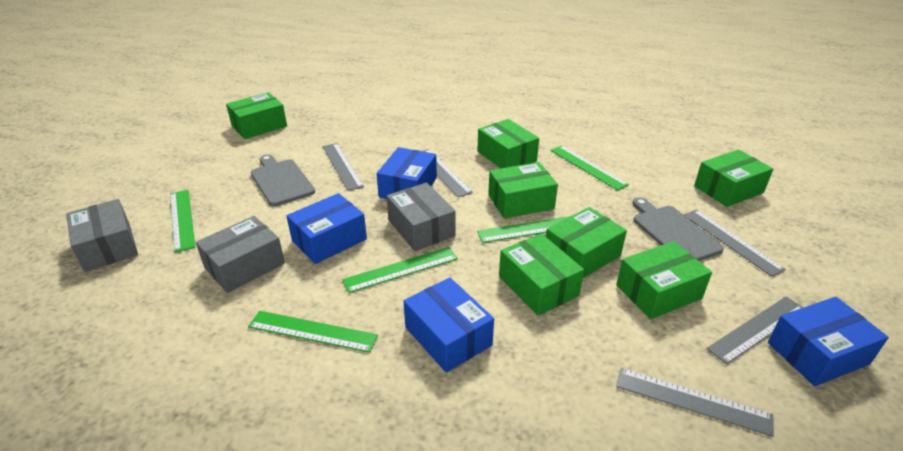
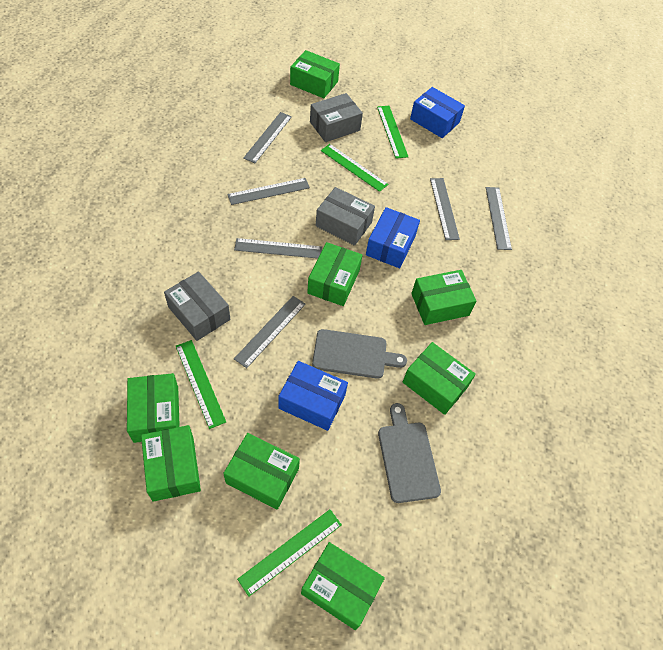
blue box: [287,193,367,264] [376,147,437,199] [404,278,494,373] [768,297,889,386] = 4 -> [278,361,348,431] [366,207,420,268] [410,87,465,138] = 3
green box: [226,92,287,139] [477,119,539,168] [488,162,558,219] [499,234,584,316] [546,207,627,278] [616,241,712,319] [694,150,773,207] = 7 -> [127,373,180,443] [141,425,201,502] [223,433,300,509] [290,50,340,98] [301,542,385,630] [307,242,363,306] [403,342,476,415] [411,270,476,325] = 8
green ruler: [170,190,195,252] [248,311,378,353] [342,247,458,293] [477,216,571,243] [551,146,629,191] = 5 -> [176,340,226,429] [237,509,342,597] [321,144,388,192] [377,106,408,159] = 4
grey ruler: [322,143,364,191] [422,149,473,197] [616,368,774,437] [684,210,786,277] [706,296,804,365] = 5 -> [227,178,310,205] [234,238,322,259] [234,296,306,368] [243,112,292,163] [430,178,460,240] [486,187,512,250] = 6

